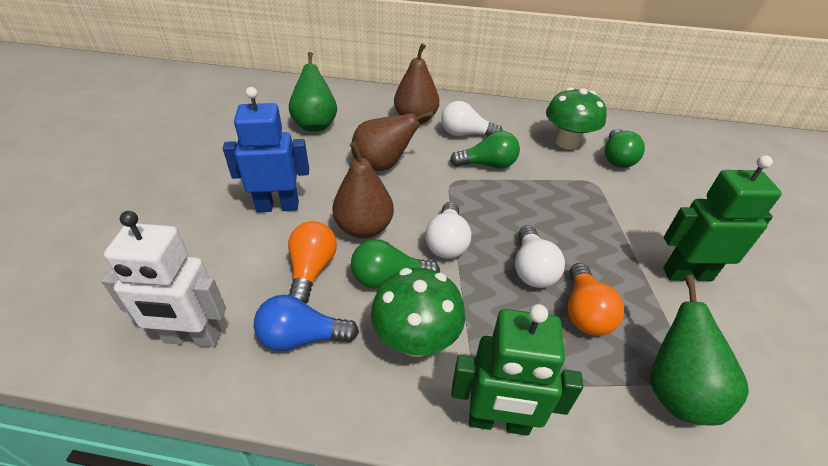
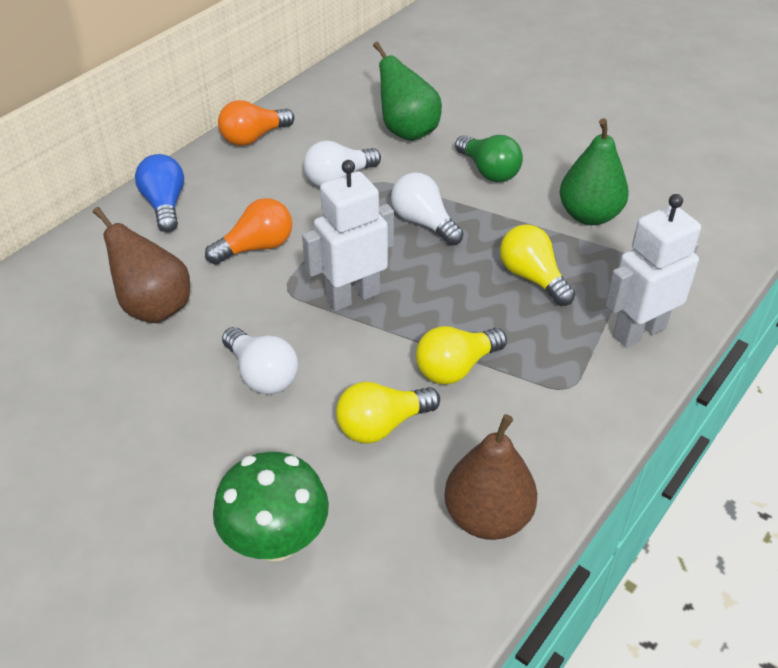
blue robot: [223,87,309,212] = 1 -> none = 0
brown pear: [332,142,394,238] [351,111,434,171] [394,43,439,124] = 3 -> [93,207,190,323] [444,414,537,540] = 2
green light bulb: [351,239,440,289] [450,131,520,169] [605,129,645,168] = 3 -> [455,135,523,182] = 1
green mushroom: [371,267,465,357] [546,88,607,150] = 2 -> [213,452,329,561] = 1
green robot: [451,304,583,436] [663,155,782,281] = 2 -> none = 0
white robot: [101,211,226,347] = 1 -> [302,160,394,311] [605,194,701,348] = 2
yellow light bulb: none = 0 -> [336,382,440,444] [416,326,507,385] [500,224,575,306] = 3

